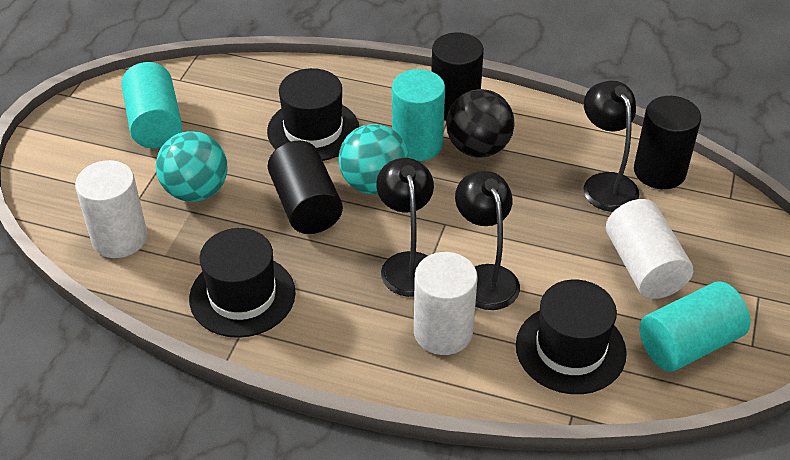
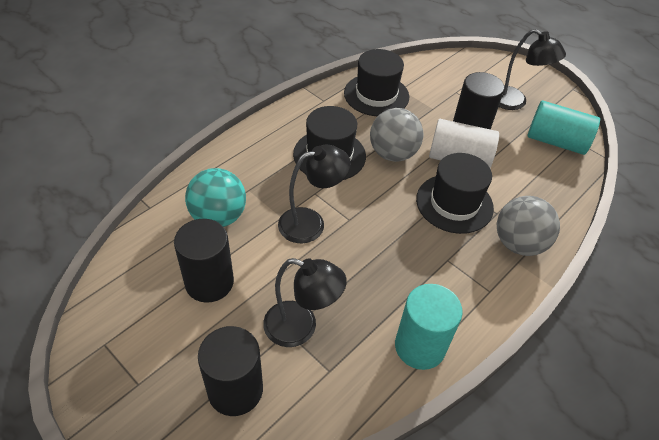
black ball: [446,89,515,158] = 1 -> none = 0
grey ball: none = 0 -> [370,108,423,162] [497,196,560,256] = 2
turquoise ball: [156,131,227,202] [338,124,409,194] = 2 -> [185,168,246,227] = 1
turquoise cylinder: [121,62,182,148] [392,69,445,161] [640,281,750,372] = 3 -> [395,284,463,370] [527,101,600,155] = 2
white cylinder: [75,160,147,258] [414,252,478,355] [606,199,693,299] = 3 -> [429,119,499,168] = 1

